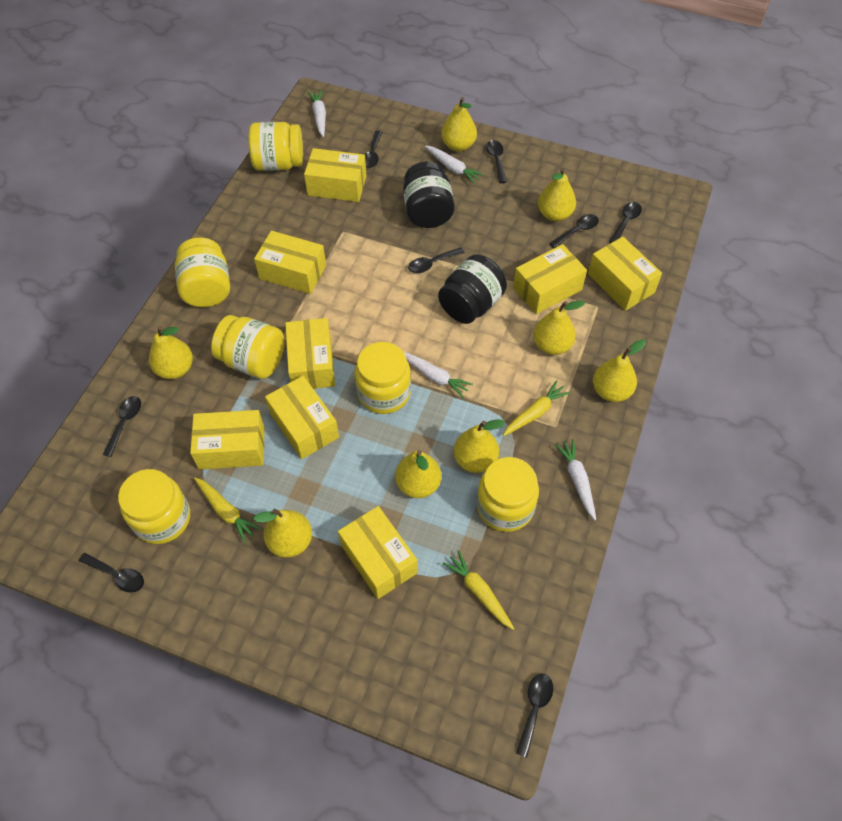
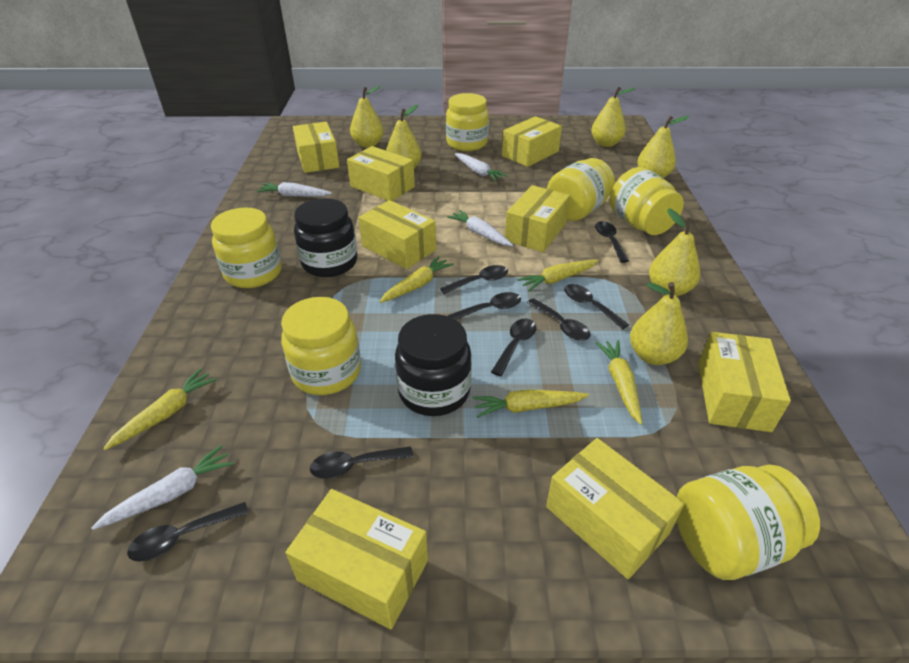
yellow carrot: [194,477,261,543] [442,550,514,630] [503,380,570,436] = 3 -> [103,369,217,450] [380,256,454,303] [473,389,589,418] [517,260,599,291] [595,340,642,425] = 5
yellow pear: [149,326,193,379] [253,509,312,558] [395,450,441,498] [441,97,477,152] [454,419,505,473] [533,301,585,355] [538,168,576,222] [593,339,646,402] = 8 -> [350,86,384,148] [386,104,422,169] [591,87,635,147] [630,282,688,365] [637,116,689,178] [649,208,700,296] = 6

